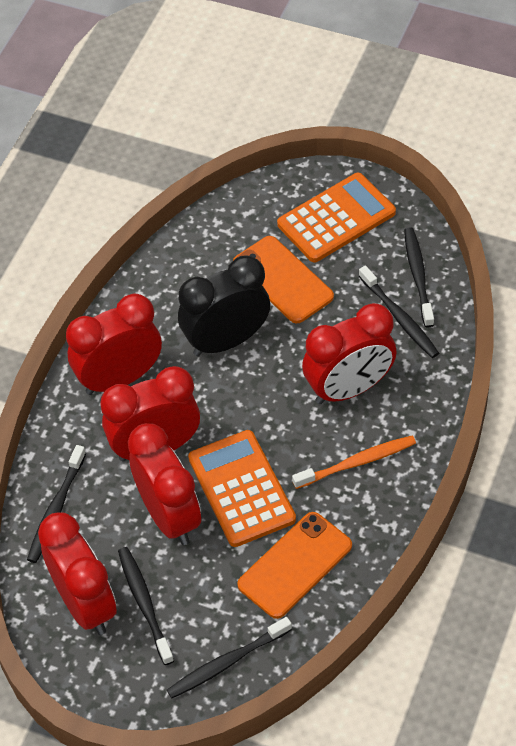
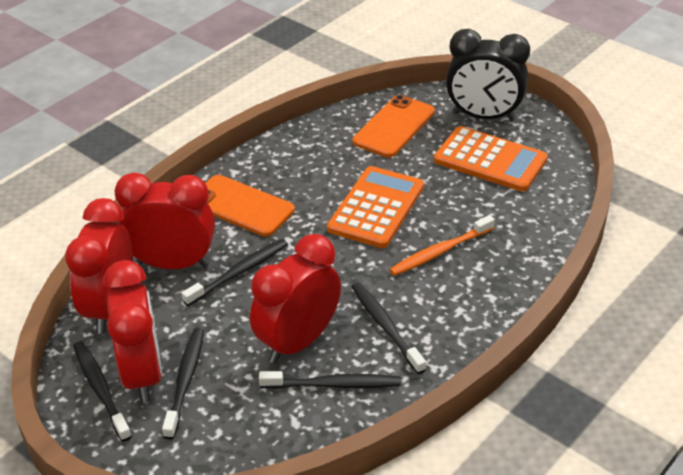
red clock: [38,512,117,635] [66,293,162,395] [100,366,200,462] [128,423,201,545] [302,303,397,404] = 5 -> [65,198,133,334] [103,260,162,403] [115,173,215,269] [250,234,341,364] = 4

